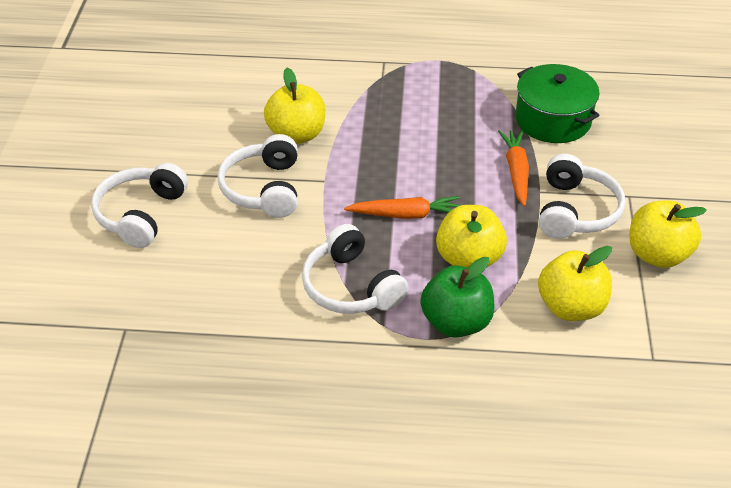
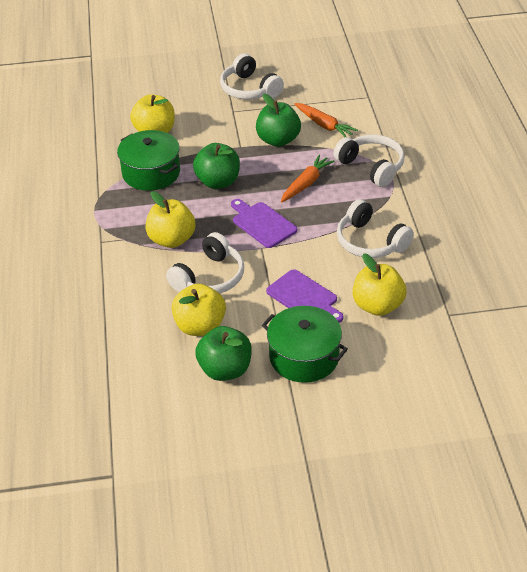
green apple: [420,257,495,338] = 1 -> [193,143,240,189] [195,326,252,381] [256,93,301,147] = 3
green pot: [515,64,600,143] = 1 -> [117,130,180,191] [262,306,348,383] = 2
purple cutting board: none = 0 -> [231,199,297,248] [266,269,344,323] = 2

